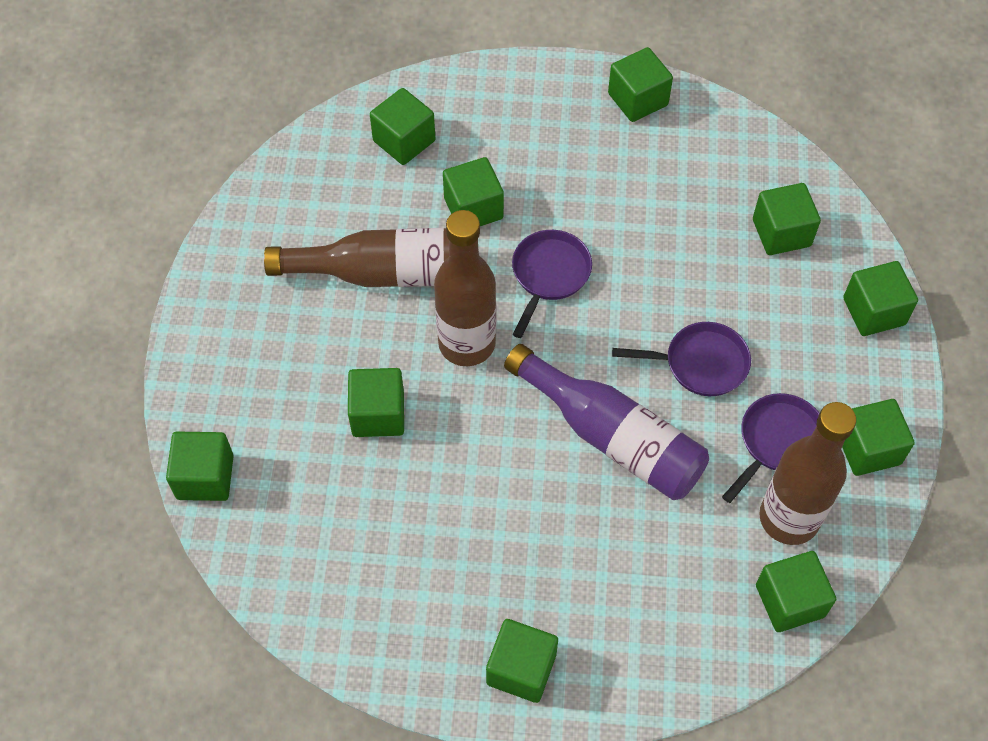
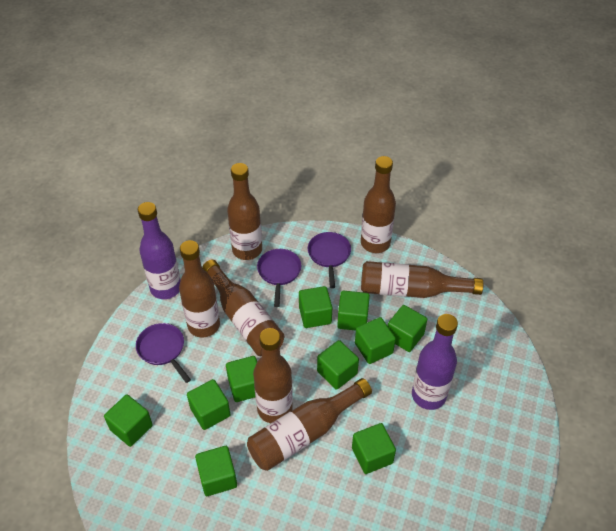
brown bottle: [264,228,449,287] [434,210,496,366] [759,402,856,545] = 3 -> [179,240,220,337] [202,260,284,356] [227,163,262,260] [247,378,372,471] [253,328,293,423] [361,156,396,253] [361,261,483,298] = 7
purple bottle: [504,344,709,500] = 1 -> [138,202,181,299] [412,314,458,410] = 2

